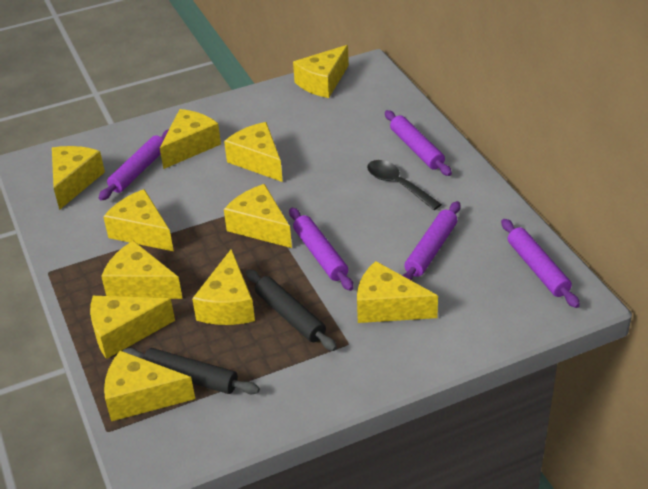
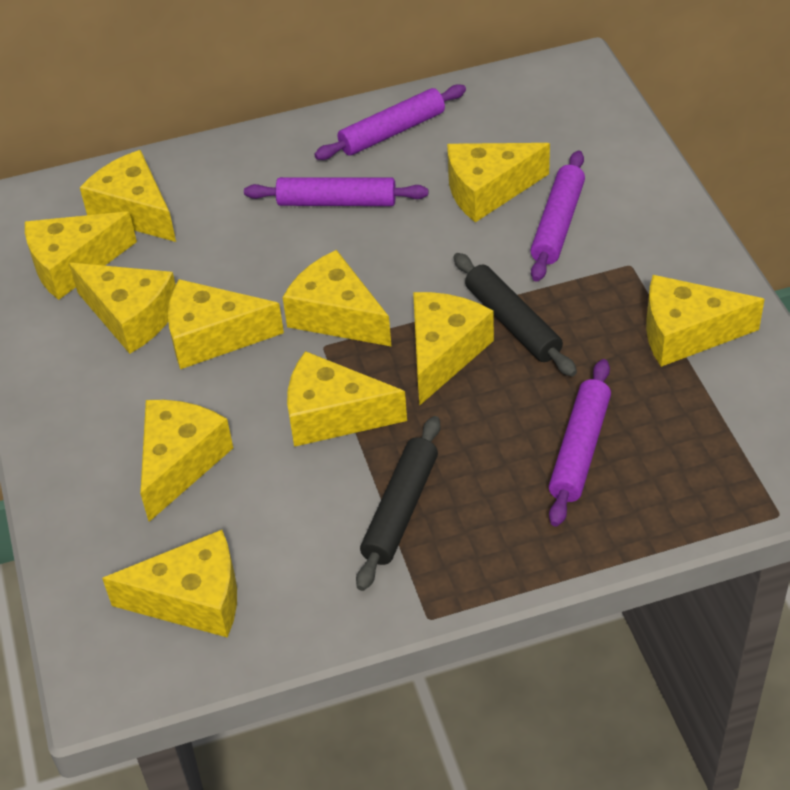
black spoon: [367,160,442,210] = 1 -> none = 0
purple rolling pin: [99,129,169,201] [289,208,354,291] [385,110,452,176] [403,201,461,281] [501,219,580,308] = 5 -> [244,177,428,206] [314,84,466,160] [530,151,585,282] [549,359,611,527] = 4

